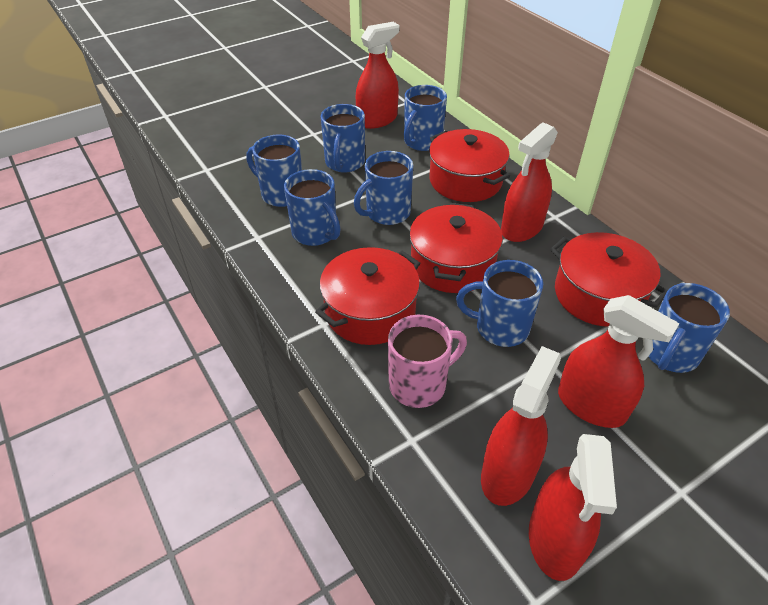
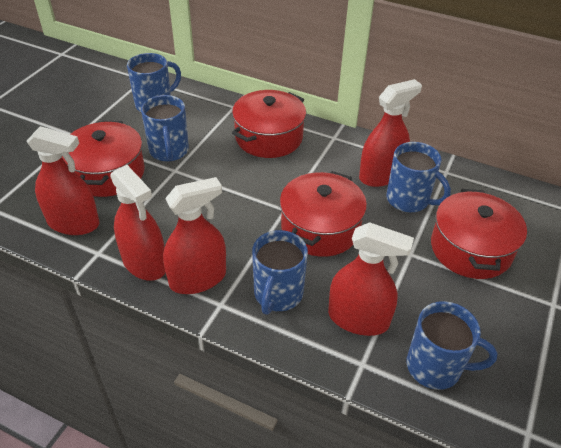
blue mug: [247,135,302,207] [284,169,341,246] [321,104,365,173] [354,151,413,225] [404,85,447,151] [456,260,543,347] [648,283,730,373] = 7 -> [127,53,181,112] [141,95,189,162] [252,230,308,315] [387,142,451,212] [407,301,497,390] = 5
pink mug: [388,315,467,408] = 1 -> none = 0

